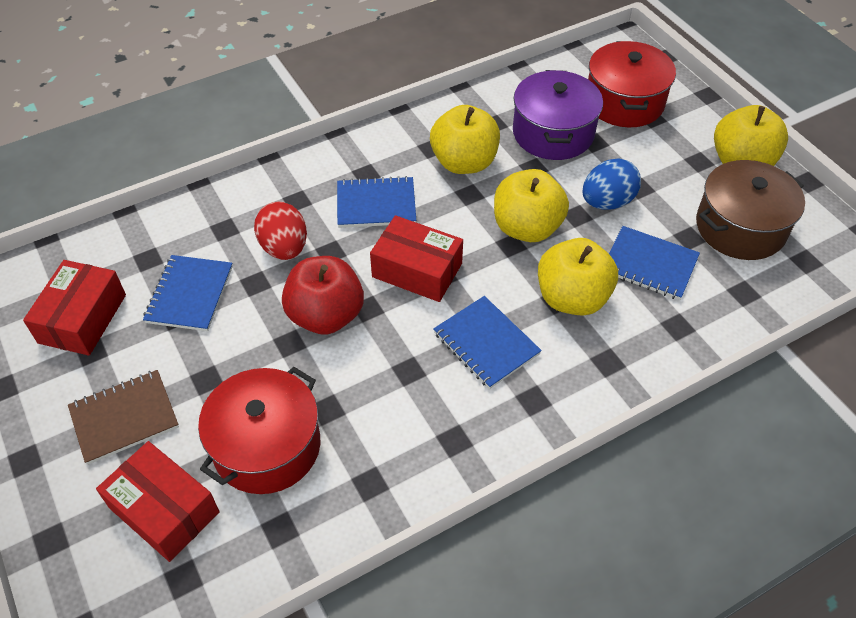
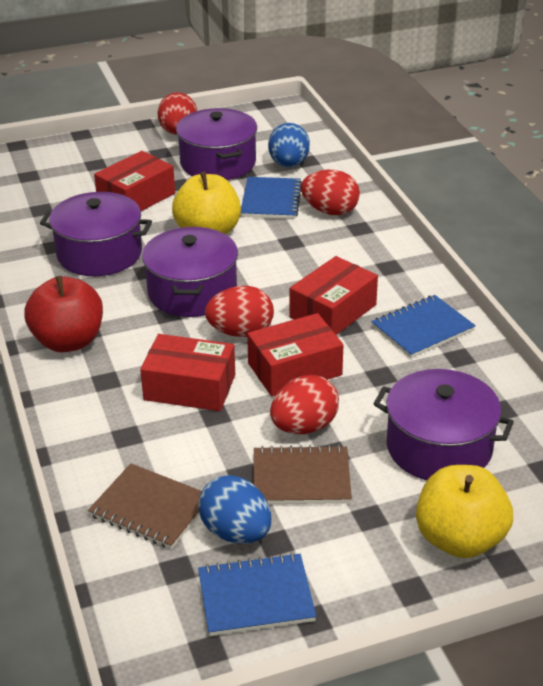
blue egg: [583,158,641,210] = 1 -> [198,475,271,544] [268,123,310,168] = 2
blue notebook: [143,255,233,331] [337,176,416,228] [433,296,542,389] [609,226,700,300] = 4 -> [198,553,316,636] [241,177,302,219] [371,295,476,358] = 3
brown notebook: [68,370,179,465] = 1 -> [88,463,202,549] [254,445,352,504] = 2
brown pot: [696,160,805,260] = 1 -> none = 0
purple pot: [513,70,603,160] = 1 -> [40,192,152,276] [142,227,238,317] [176,108,257,180] [373,369,514,480] = 4
red box: [23,260,126,356] [96,441,220,562] [370,215,463,302] = 3 -> [94,151,175,211] [140,334,235,411] [247,313,343,396] [290,256,378,335] = 4
red egg: [254,202,307,260] = 1 -> [157,92,197,135] [205,286,274,337] [270,375,339,434] [301,170,360,215] = 4
red pot: [198,367,320,494] [588,41,676,127] = 2 -> none = 0
yellow apple: [430,105,500,174] [494,169,569,242] [538,238,618,316] [714,105,788,166] = 4 -> [172,172,241,234] [416,465,513,558] = 2

